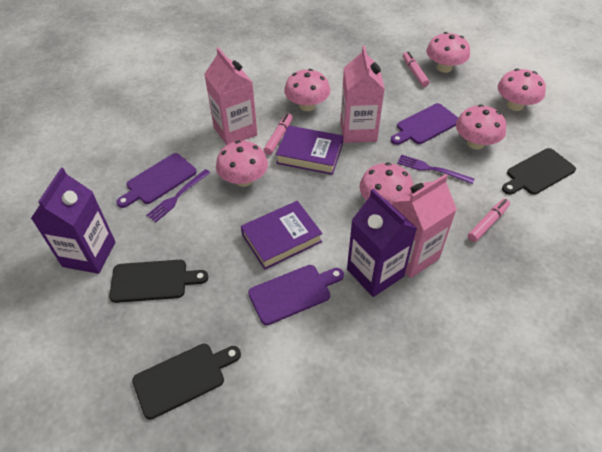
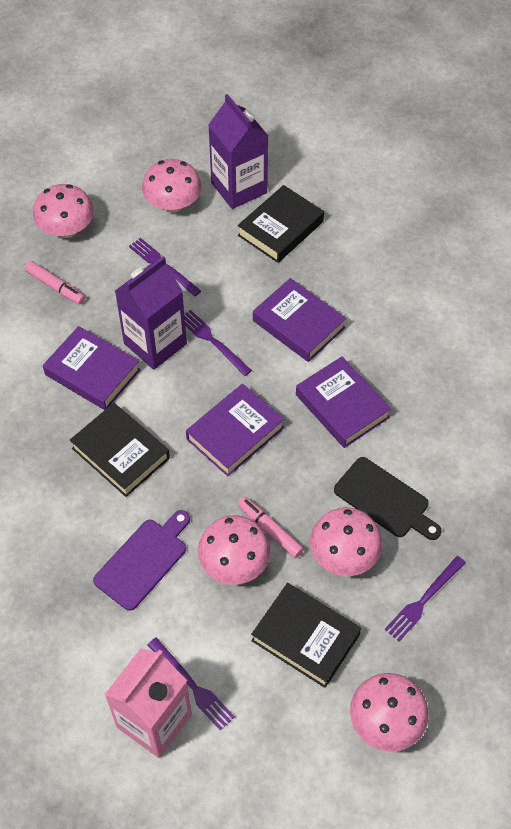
black book: none = 0 -> [70,403,170,497] [237,185,324,263] [251,583,361,688] = 3
black cutting board: [109,260,208,303] [132,344,241,420] [502,148,576,195] = 3 -> [334,457,441,540] = 1
pink carton: [204,47,257,145] [340,46,385,143] [392,174,457,278] = 3 -> [104,648,192,758] = 1
pink marker: [264,113,293,155] [403,52,430,87] [468,199,510,242] = 3 -> [25,261,85,304] [238,497,304,558] = 2
pink mushroom: [216,140,268,187] [284,69,330,111] [359,162,413,205] [426,32,470,73] [456,104,506,149] [497,69,546,111] = 6 -> [33,184,94,238] [142,159,202,213] [198,515,271,585] [310,507,383,576] [350,673,429,752] = 5
purple book: [241,201,323,270] [276,125,343,175] = 2 -> [43,326,140,410] [186,384,284,477] [253,278,346,362] [296,357,392,448] = 4
purple cutting board: [116,153,197,208] [248,265,344,325] [391,103,458,145] = 3 -> [93,510,190,611] = 1
purple fork: [146,169,210,222] [397,154,475,184] = 2 -> [129,238,201,297] [147,637,235,731] [184,310,252,376] [385,556,466,641] = 4

